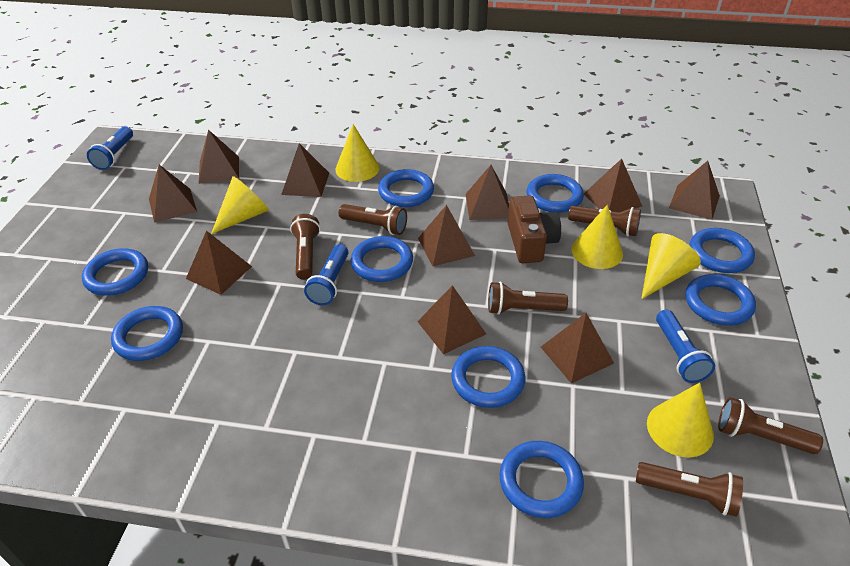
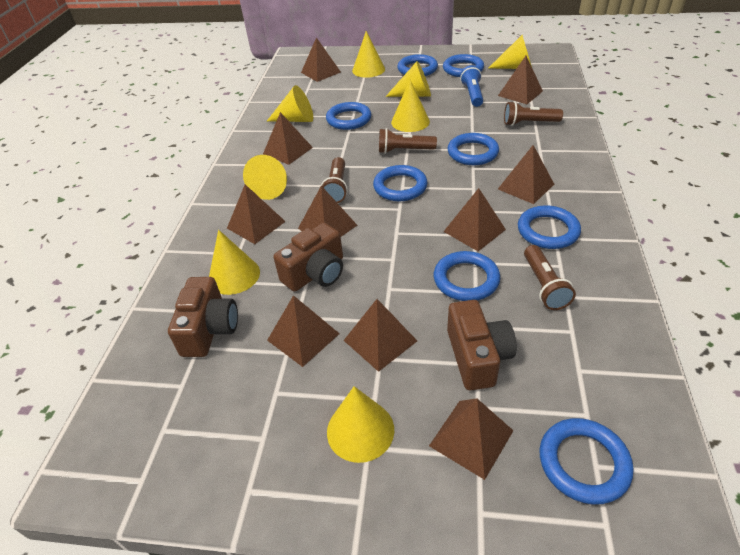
blue flashlight: [87,126,133,170] [304,244,349,305] [656,310,715,383] = 3 -> [460,65,483,107] = 1
blue ring: [82,248,148,296] [111,306,183,361] [351,236,413,282] [378,169,434,207] [451,346,526,408] [499,441,584,518] [527,174,584,213] [686,274,756,326] [690,228,755,273] = 9 -> [326,102,371,130] [373,165,428,201] [397,54,438,76] [434,251,500,301] [443,54,484,77] [447,133,499,165] [518,205,581,249] [539,418,633,505] = 8
brown camera: [508,195,561,263] = 1 -> [168,277,238,357] [274,223,343,291] [447,300,517,390] = 3
brown flashlight: [290,214,320,280] [339,204,407,235] [488,282,568,315] [568,206,641,236] [636,462,743,517] [718,397,823,454] = 6 -> [321,157,348,203] [379,128,437,154] [504,101,563,126] [524,245,576,310] = 4
yellow cone: [211,176,269,234] [335,124,379,182] [571,205,623,269] [641,233,701,299] [647,383,714,457] = 5 -> [209,230,260,295] [243,155,287,200] [267,85,313,122] [327,386,394,463] [352,31,385,78] [385,61,431,97] [391,80,430,132] [488,35,532,69] = 8

